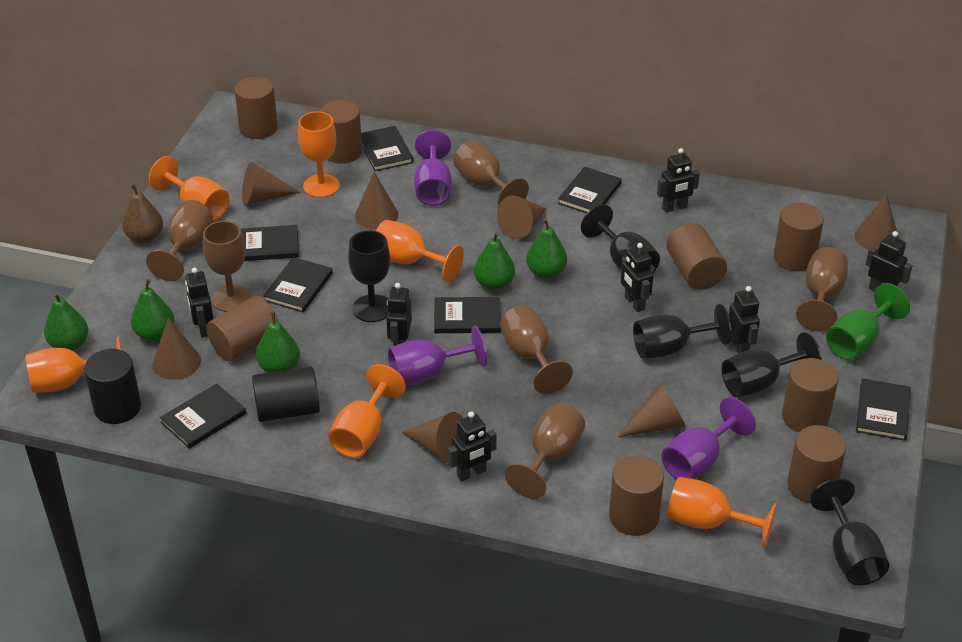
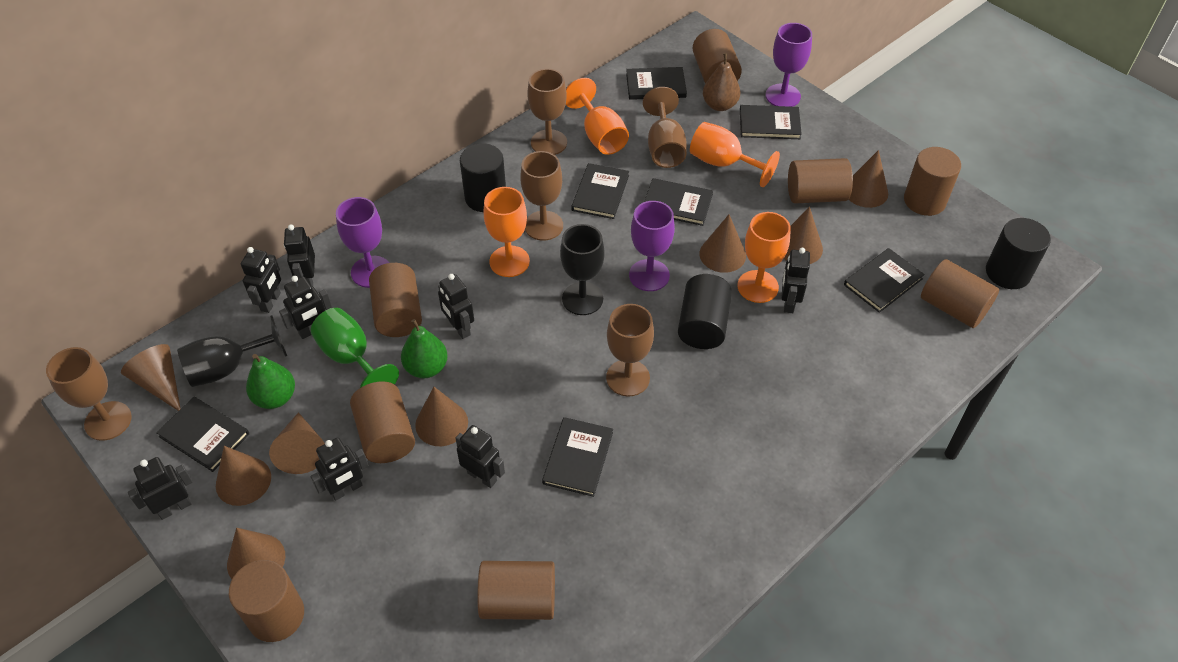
black cylinder: [84,349,141,424] [252,366,320,422] = 2 -> [460,144,506,212] [678,274,732,349] [986,218,1051,289] = 3
black goblet: [348,230,390,322] [581,204,660,273] [633,304,732,359] [722,332,822,397] [810,478,889,585] = 5 -> [177,315,287,387] [560,224,605,315] = 2
black robot: [185,268,214,338] [386,283,412,346] [448,411,497,481] [621,243,653,312] [657,148,700,213] [729,286,760,354] [866,231,913,291] = 7 -> [128,457,193,520] [241,247,281,313] [279,276,332,339] [284,224,315,286] [310,438,369,501] [438,274,474,339] [455,425,505,488] [782,248,810,313] = 8
brown cone: [152,318,201,380] [242,162,301,205] [355,172,398,229] [402,412,463,463] [497,196,547,239] [617,383,686,437] [855,194,899,250] = 7 -> [121,344,181,411] [216,446,271,506] [227,528,285,579] [269,412,325,474] [415,387,468,446] [700,214,746,273] [784,207,823,264] [849,150,888,208] = 8
brown goblet: [146,200,213,281] [203,221,251,312] [453,141,529,206] [500,305,573,394] [505,403,585,499] [796,247,848,332] = 6 -> [46,347,132,441] [520,151,563,241] [527,69,567,155] [606,304,654,396] [643,87,687,168] = 5
green pear: [44,292,88,351] [131,279,175,341] [256,312,300,373] [474,232,515,291] [526,219,567,279] = 5 -> [246,354,295,409] [401,319,448,378] = 2
orange goblet: [26,337,122,393] [149,156,230,221] [298,111,340,198] [328,364,406,458] [376,220,464,283] [667,477,777,548] = 6 -> [484,187,530,277] [566,78,629,155] [690,122,780,187] [737,212,791,303] = 4

